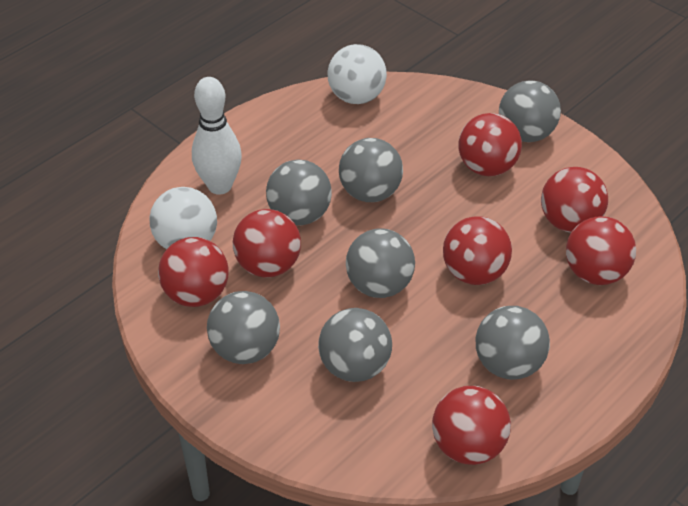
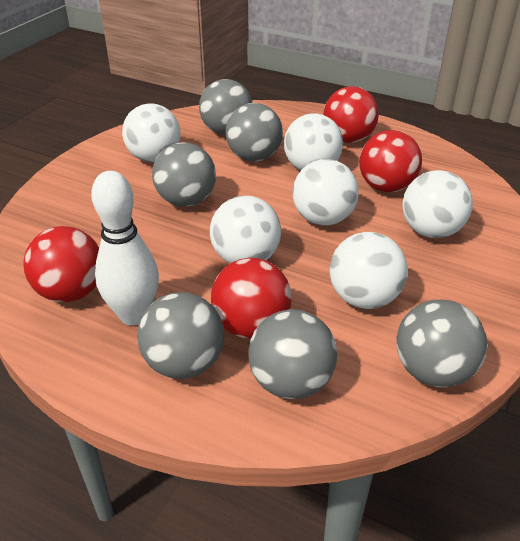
grey ball: [207,291,280,364] [266,160,332,225] [318,308,392,382] [339,138,403,202] [346,229,415,298] [476,306,550,380] [499,80,561,142] = 7 -> [137,292,224,379] [152,142,216,207] [199,79,252,135] [226,103,283,162] [248,309,337,399] [396,300,487,387] = 6
red ball: [158,237,229,307] [233,209,301,277] [432,386,511,465] [443,216,512,285] [458,113,522,176] [541,167,608,232] [566,216,636,285] = 7 -> [23,226,99,302] [211,258,292,339] [323,86,379,143] [359,130,422,193] = 4
white ball: [149,187,217,249] [328,44,387,104] = 2 -> [122,104,181,162] [210,196,281,264] [284,113,343,171] [292,159,359,225] [330,232,408,309] [402,170,473,238] = 6

